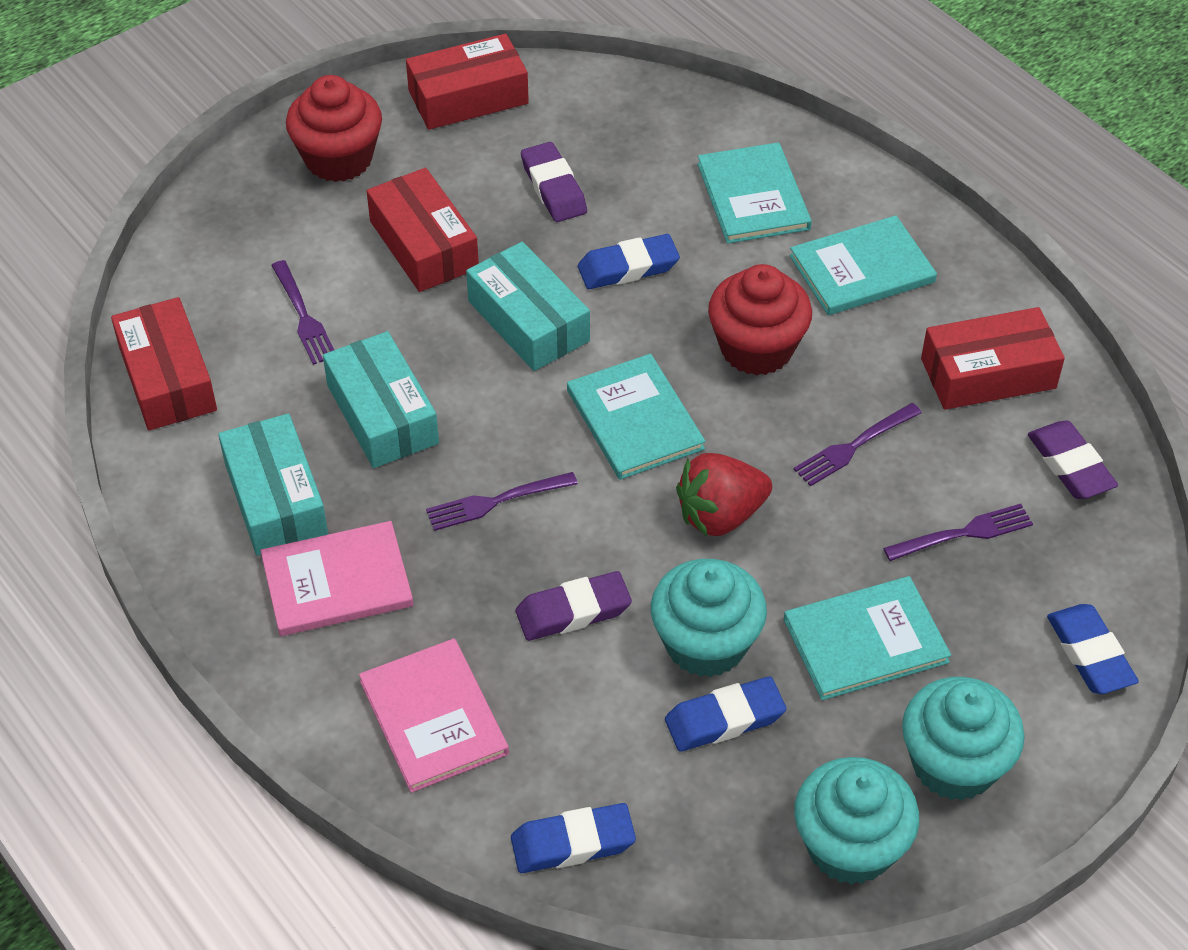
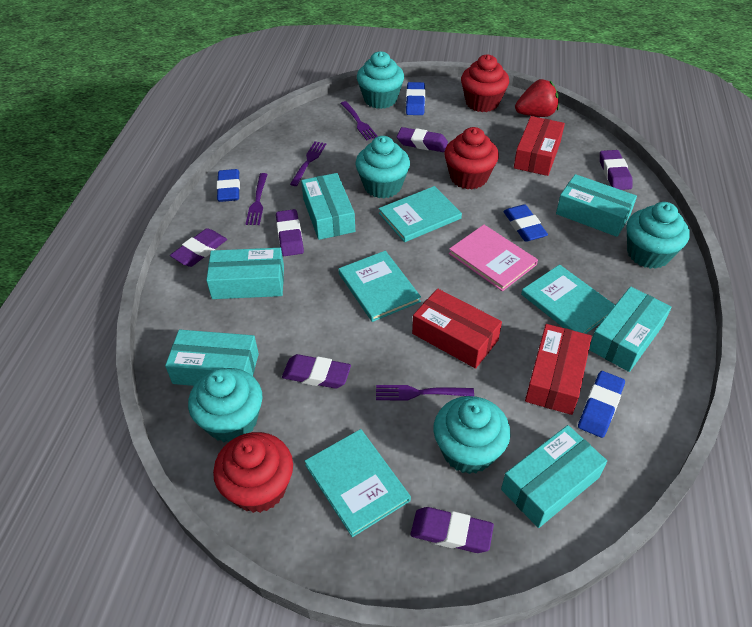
pink book: [260,521,414,636] [359,638,509,793] = 2 -> [449,225,538,291] = 1
purple eraser: [516,571,632,641] [521,142,587,222] [1028,421,1118,499] = 3 -> [170,228,227,267] [276,209,304,256] [282,354,351,389] [397,127,448,152] [410,507,494,553] [600,150,632,190] = 6
red box: [111,297,217,430] [367,168,479,292] [406,34,529,130] [921,307,1065,410] = 4 -> [412,289,502,369] [514,116,565,176] [525,324,592,415] = 3
red cupcake: [286,75,382,182] [708,264,812,376] = 2 -> [213,432,293,513] [444,127,499,189] [461,54,509,112] = 3
turquoise box: [218,413,328,556] [323,331,439,468] [466,242,590,371] = 3 -> [165,330,259,386] [206,248,284,299] [301,173,355,240] [501,425,607,528] [556,174,637,237] [589,287,671,372] = 6
turquoise cupcake: [651,559,767,677] [794,757,919,885] [902,677,1025,801] = 3 -> [188,368,263,442] [355,136,410,199] [357,51,404,109] [433,396,510,474] [627,202,690,269] = 5

